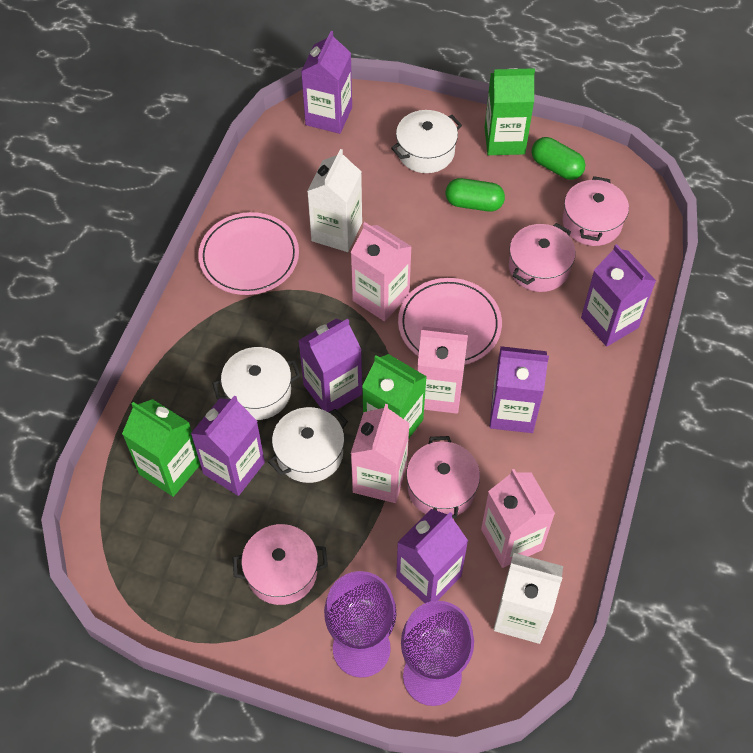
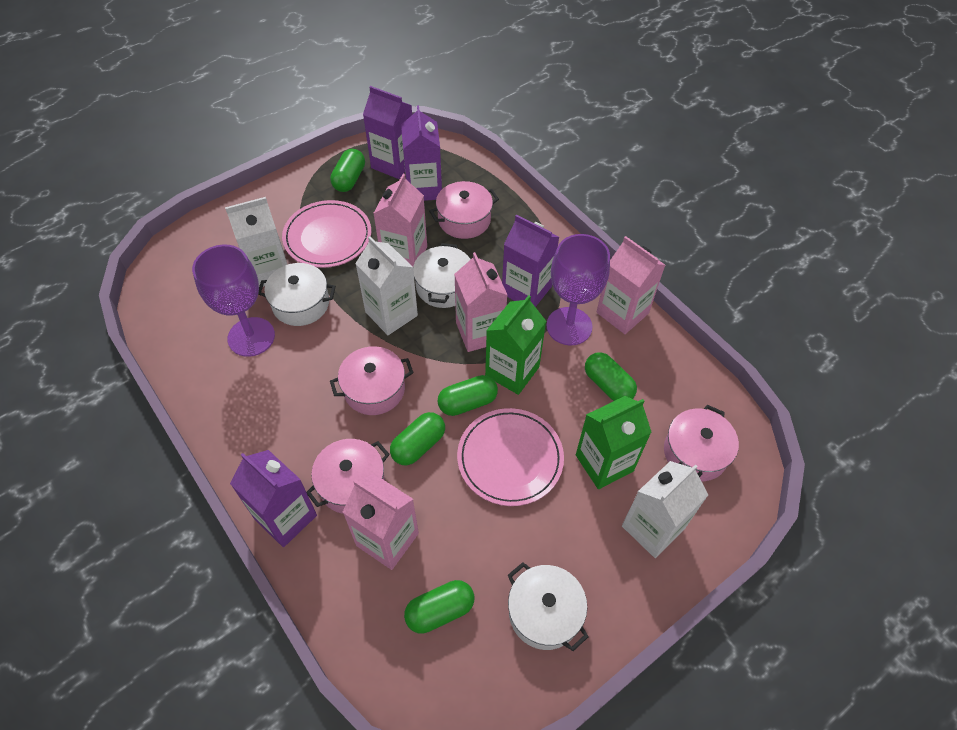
green capsule: [446,178,505,212] [532,137,586,180] = 2 -> [330,149,365,192] [390,412,445,466] [404,580,474,634] [437,375,498,416] [585,352,637,401] = 5
green carton: [122,399,200,497] [362,354,427,438] [485,68,535,155] = 3 -> [485,295,546,395] [576,396,652,489] = 2
purple carton: [191,395,265,496] [298,318,362,412] [301,31,352,134] [396,509,468,603] [490,346,549,433] [581,244,656,347] = 6 -> [230,450,317,547] [363,86,412,179] [401,105,442,201] [502,215,559,307] = 4
white carton: [307,149,362,252] [493,553,563,644] = 2 -> [225,197,287,287] [355,236,418,335] [622,461,708,558] = 3

